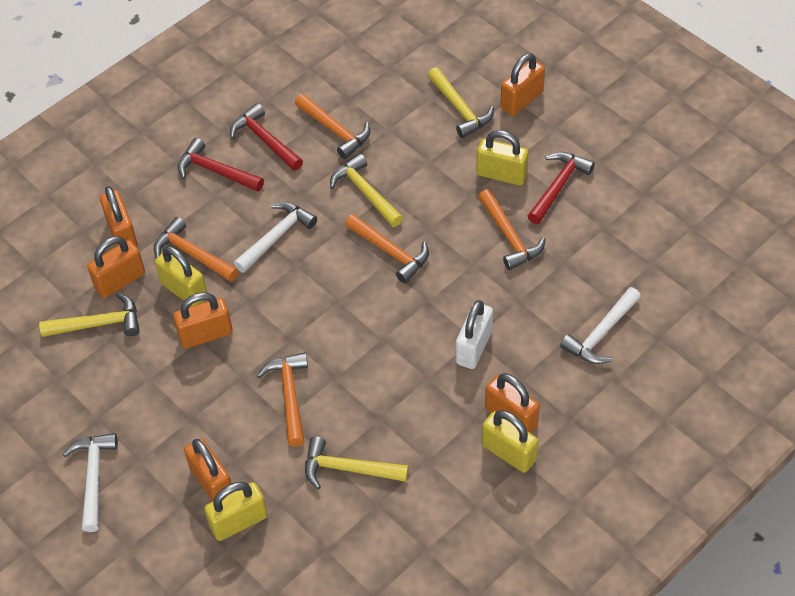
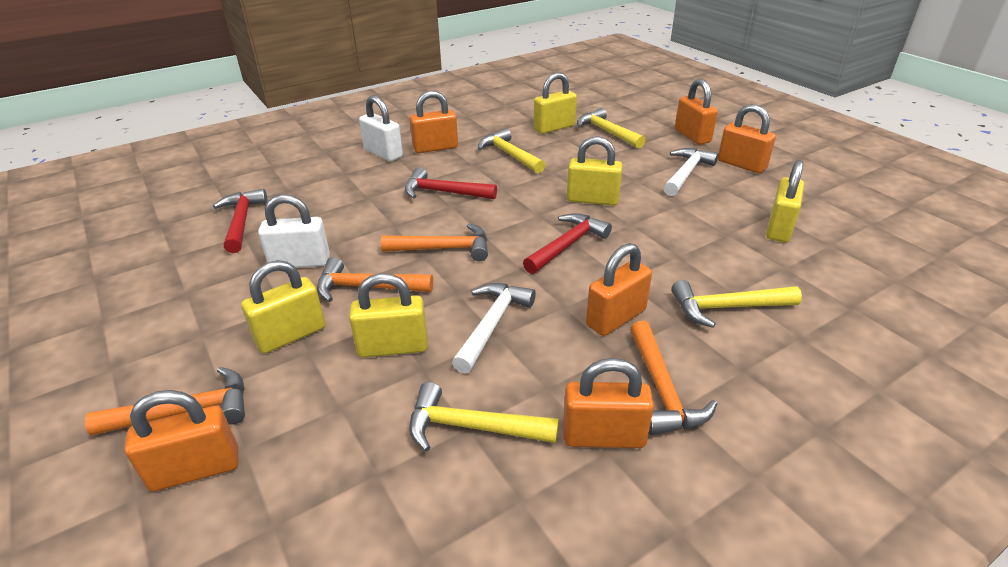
orange hammer: [154,217,239,282] [257,352,308,447] [295,94,370,159] [345,214,429,284] [478,189,545,270] = 5 -> [85,367,245,436] [317,257,433,302] [381,223,488,261] [630,321,717,435] = 4
white hammer: [63,433,118,532] [234,202,317,273] [560,287,641,364] = 3 -> [452,283,536,374] [664,148,718,196] = 2
white padlock: [456,300,493,369] = 1 -> [258,194,330,268] [359,95,403,161] = 2
yellow padlock: [155,246,207,306] [204,482,268,541] [476,130,529,186] [482,410,538,473] = 4 -> [241,260,325,353] [349,273,428,357] [534,72,577,134] [567,136,623,206] [766,160,804,242] = 5

